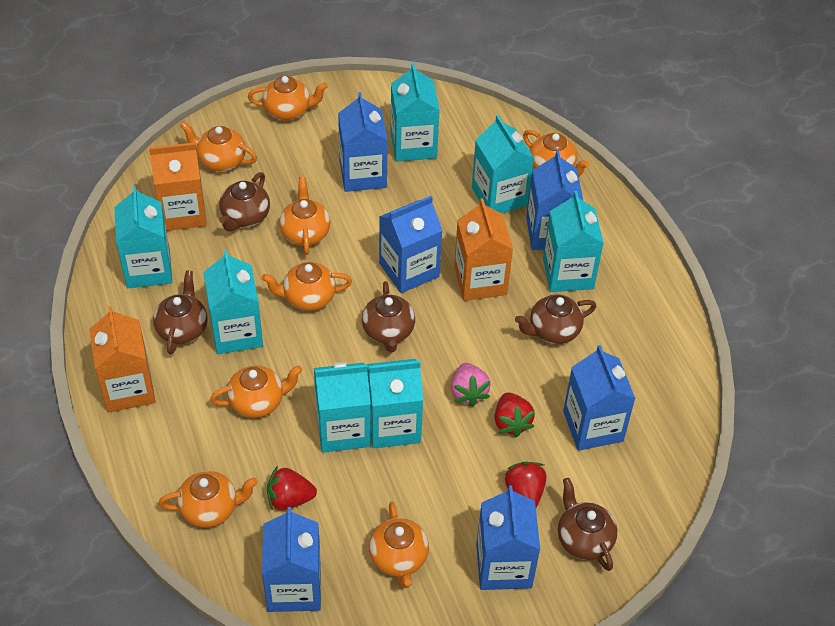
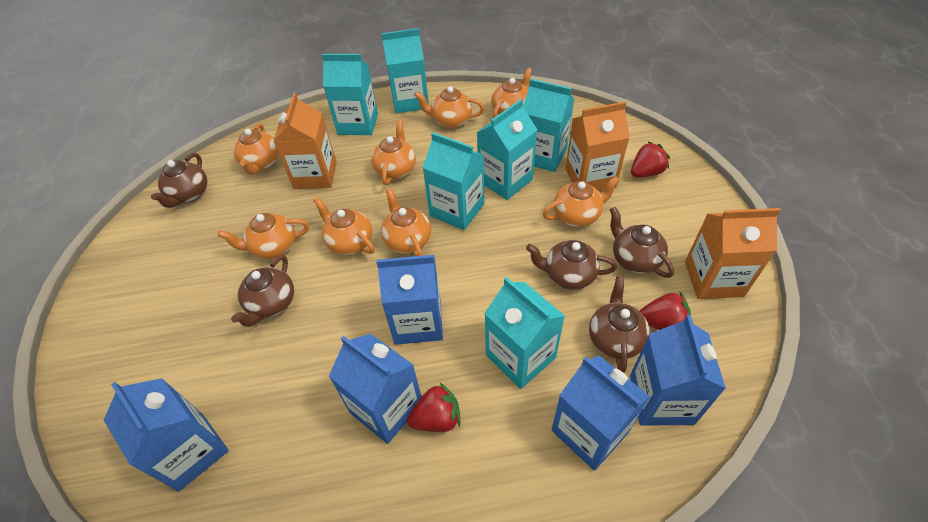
blue carton: [262,507,321,612] [338,92,388,192] [379,196,443,293] [476,486,540,590] [526,150,583,250] [563,345,636,451] = 6 -> [104,378,229,491] [329,334,421,444] [376,255,443,345] [551,355,650,471] [630,315,726,426] = 5
pink strawberry: [451,363,491,407] = 1 -> none = 0
turquoise carton: [114,186,172,288] [203,250,263,354] [314,362,371,453] [367,359,423,448] [390,63,440,162] [472,115,534,213] [543,191,604,292] = 7 -> [322,54,378,135] [381,28,429,113] [422,132,485,230] [477,99,537,200] [484,277,565,389] [523,79,575,172] = 6

